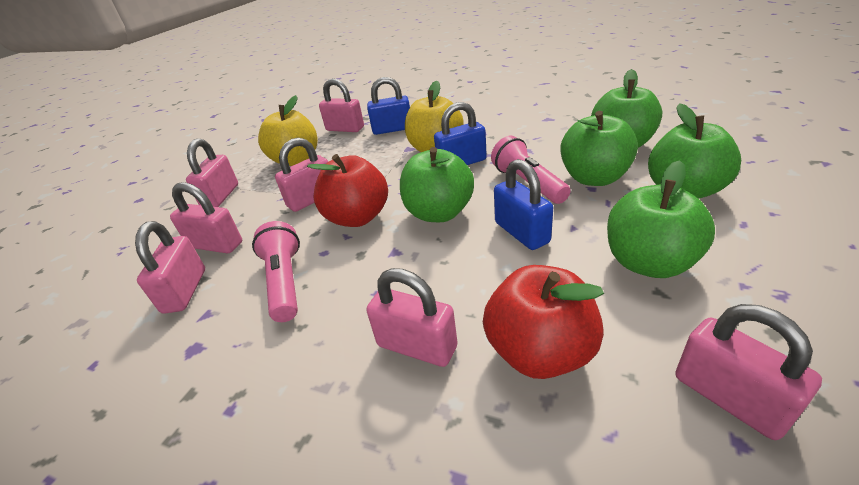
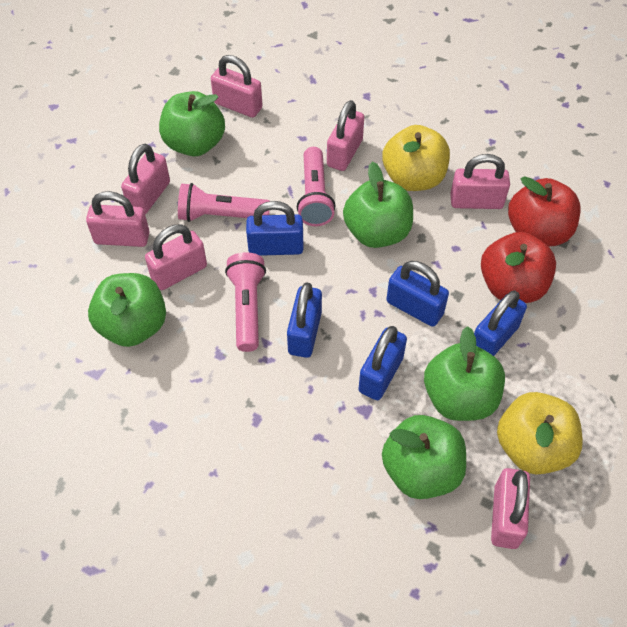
blue padlock: [367,77,410,135] [434,102,487,165] [494,159,553,250] = 3 -> [246,201,304,256] [287,282,322,358] [359,326,407,400] [386,261,449,327] [474,290,527,356] = 5
pink flashlight: [252,221,300,322] [491,136,571,204] = 2 -> [178,183,270,222] [225,252,266,352] [297,147,335,226] = 3

